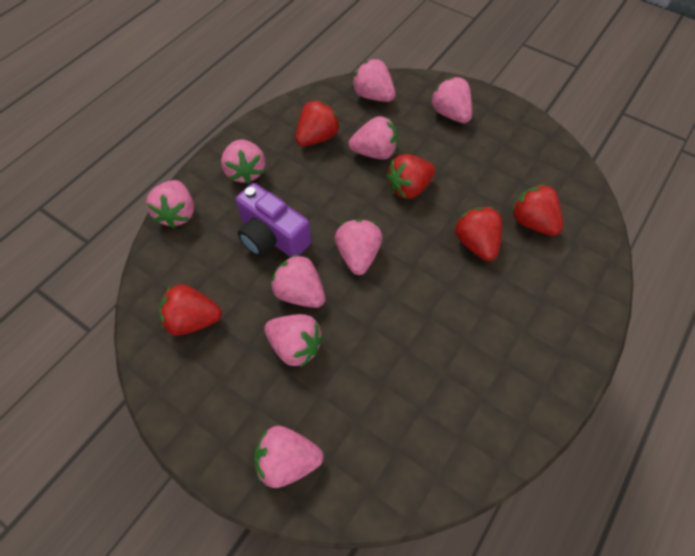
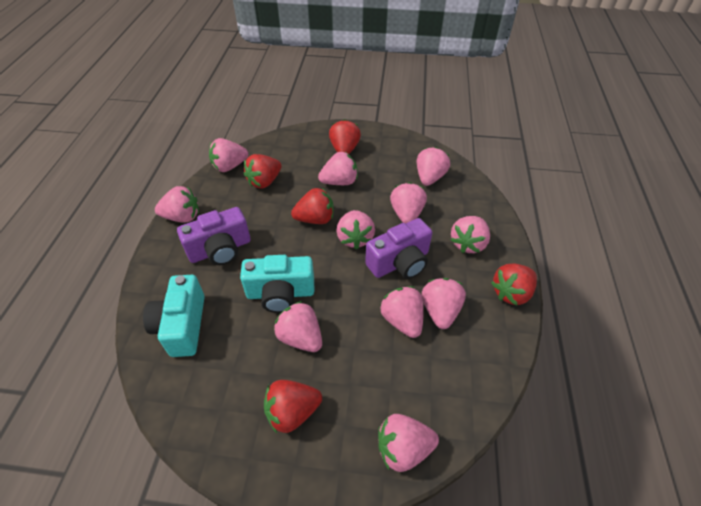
pink strawberry: [146,180,194,228] [221,140,265,184] [254,426,324,488] [264,314,323,368] [271,254,325,308] [335,219,382,275] [349,116,398,159] [352,59,396,102] [430,77,472,123] = 9 -> [155,186,199,223] [209,138,248,172] [274,301,322,352] [318,152,358,185] [336,210,375,250] [378,414,439,472] [381,286,424,338] [390,182,427,224] [417,147,450,186] [422,278,466,329] [450,216,490,253] = 11
purple camera: [236,183,311,257] = 1 -> [177,207,251,265] [365,218,432,279] = 2
turquoise camera: none = 0 -> [143,275,205,357] [240,255,314,313] = 2

